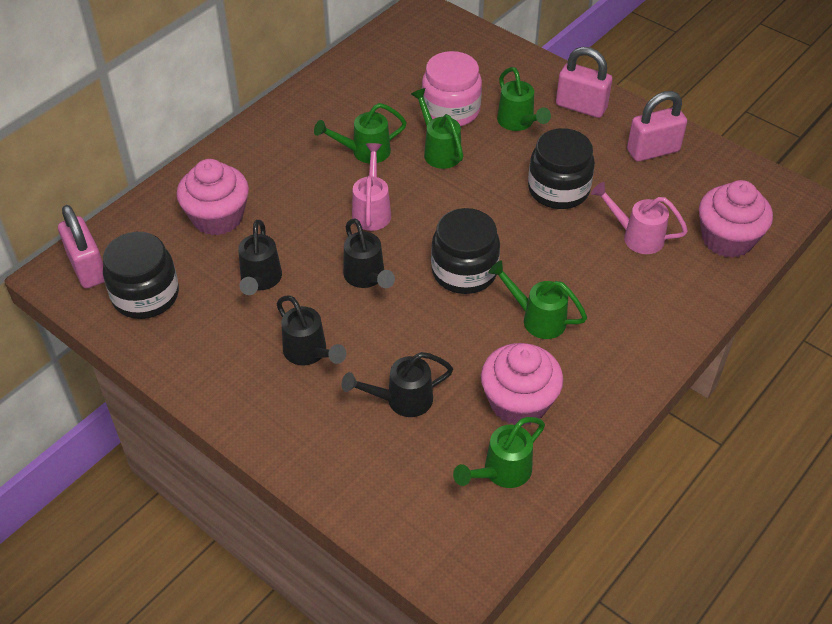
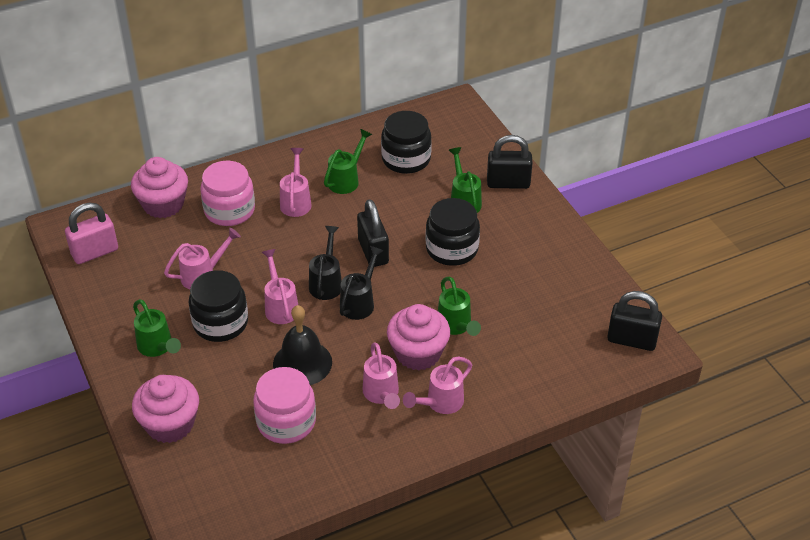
black bell: none = 0 -> [273,305,332,385] = 1
black padlock: none = 0 -> [357,199,389,267] [487,135,533,189] [607,291,662,351] = 3
black watering can: [238,220,282,295] [277,295,346,366] [342,352,453,417] [343,218,395,288] = 4 -> [309,226,342,300] [340,246,384,320] = 2
green watering can: [314,103,407,164] [411,88,463,169] [453,417,545,488] [488,260,587,339] [497,67,551,131] = 5 -> [133,299,181,357] [324,129,372,194] [438,277,481,336] [449,147,482,213] = 4
pink jar: [422,51,482,126] = 1 -> [200,161,255,226] [253,367,316,444] = 2
pink padlock: [58,205,104,289] [556,47,612,118] [627,91,687,162] = 3 -> [65,203,118,264] = 1
pink watering can: [352,143,391,231] [591,182,688,254] = 2 -> [164,228,241,289] [262,249,298,324] [280,148,312,217] [362,343,400,409] [403,357,472,414] = 5

